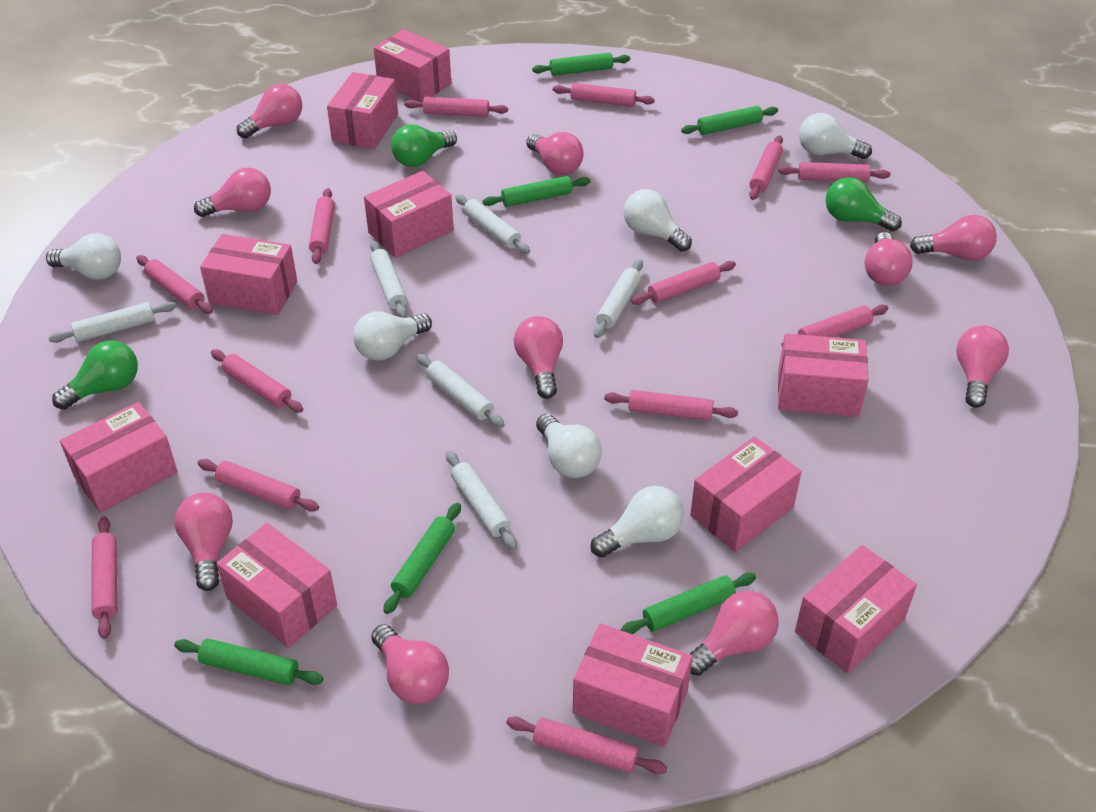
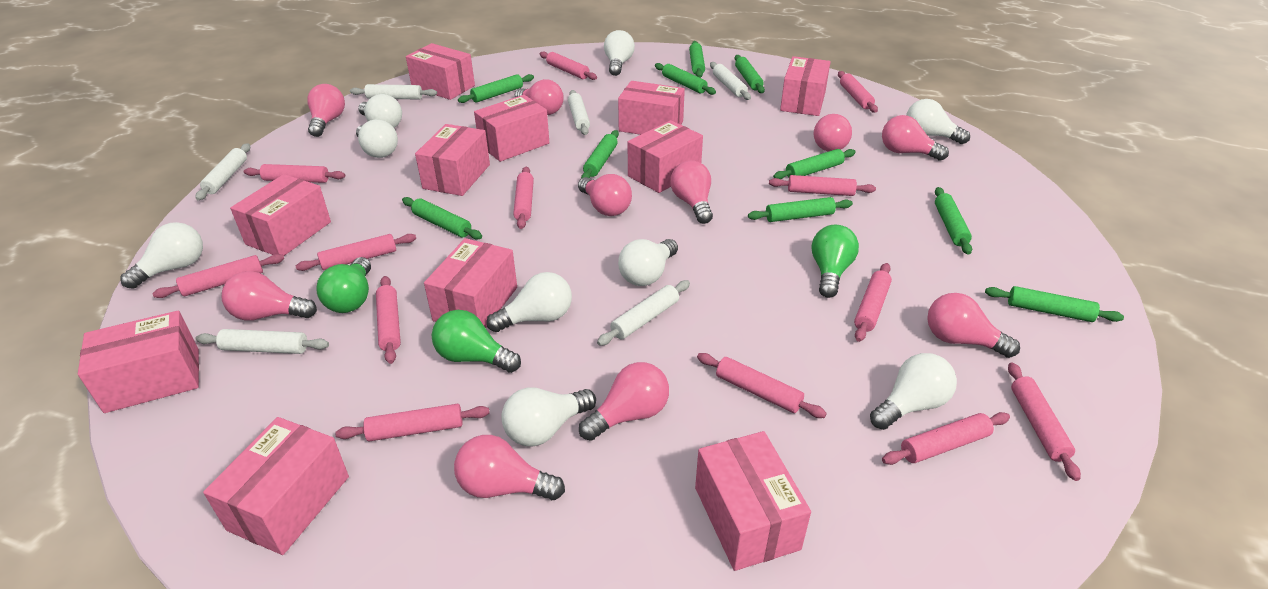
green rolling pin: [174,639,323,685] [383,503,461,614] [482,176,590,207] [532,52,630,76] [621,573,756,634] [681,106,778,135] = 6 -> [402,197,482,240] [458,74,534,103] [581,130,619,179] [655,63,716,95] [689,41,705,78] [735,55,765,93] [748,197,853,222] [773,149,856,179] [935,187,972,255] [985,286,1124,322] = 10
pink box: [60,402,178,513] [200,234,297,315] [216,523,337,648] [327,72,398,149] [364,171,454,258] [374,29,451,102] [573,623,693,747] [690,436,802,552] [778,333,869,417] [795,545,917,673] = 10 -> [78,311,199,413] [203,417,349,555] [230,174,331,256] [406,43,475,100] [415,124,490,196] [424,238,517,328] [474,95,549,162] [618,81,685,135] [628,120,703,193] [695,431,811,571] [780,56,831,116] = 11
white light bulb: [46,233,121,280] [353,312,432,361] [536,414,602,478] [591,486,684,557] [624,189,692,252] [799,113,872,159] = 6 -> [120,222,203,289] [356,119,398,158] [358,94,402,128] [486,272,572,332] [501,387,596,446] [604,30,635,76] [618,239,678,286] [870,353,957,430] [906,99,970,144] = 9

